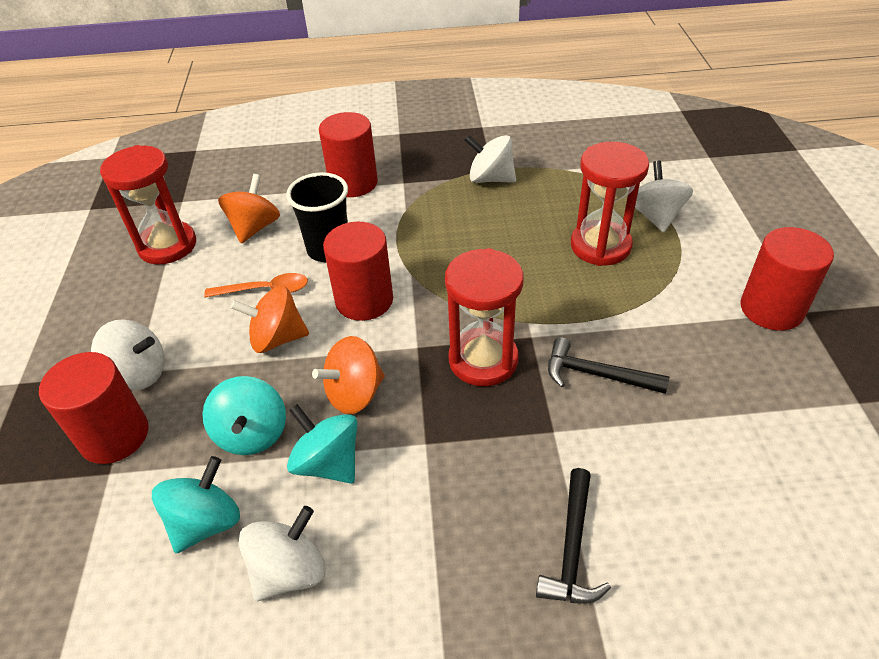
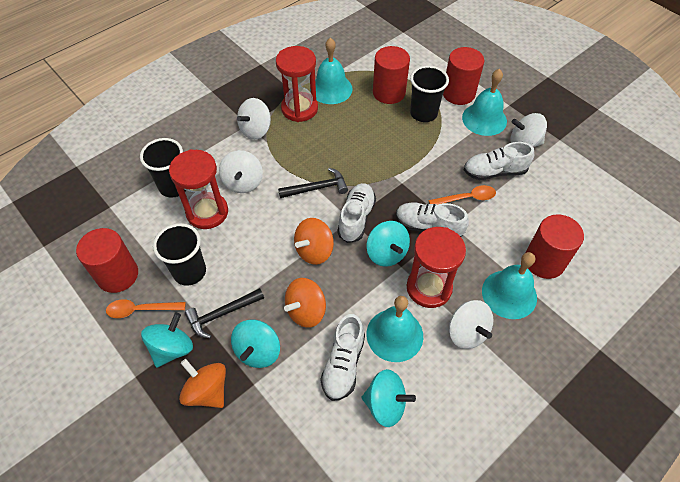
black cup: [286,172,348,262] = 1 -> [140,138,187,198] [153,223,206,286] [410,66,449,122] = 3
orange spoon: [204,273,308,297] = 1 -> [106,299,186,318] [429,185,496,204] = 2
turquoise bell: none = 0 -> [310,38,353,104] [366,296,423,362] [462,69,507,136] [482,252,537,319] = 4
turquoise spinning top: [152,456,240,553] [203,376,286,455] [287,404,358,484] = 3 -> [141,313,193,368] [231,320,280,368] [361,369,416,427] [366,221,410,267] = 4
white shoe: none = 0 -> [320,314,365,401] [337,183,376,243] [396,202,469,237] [464,142,534,180] = 4

